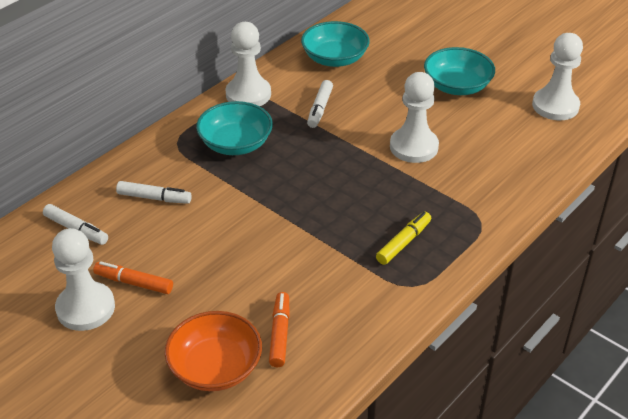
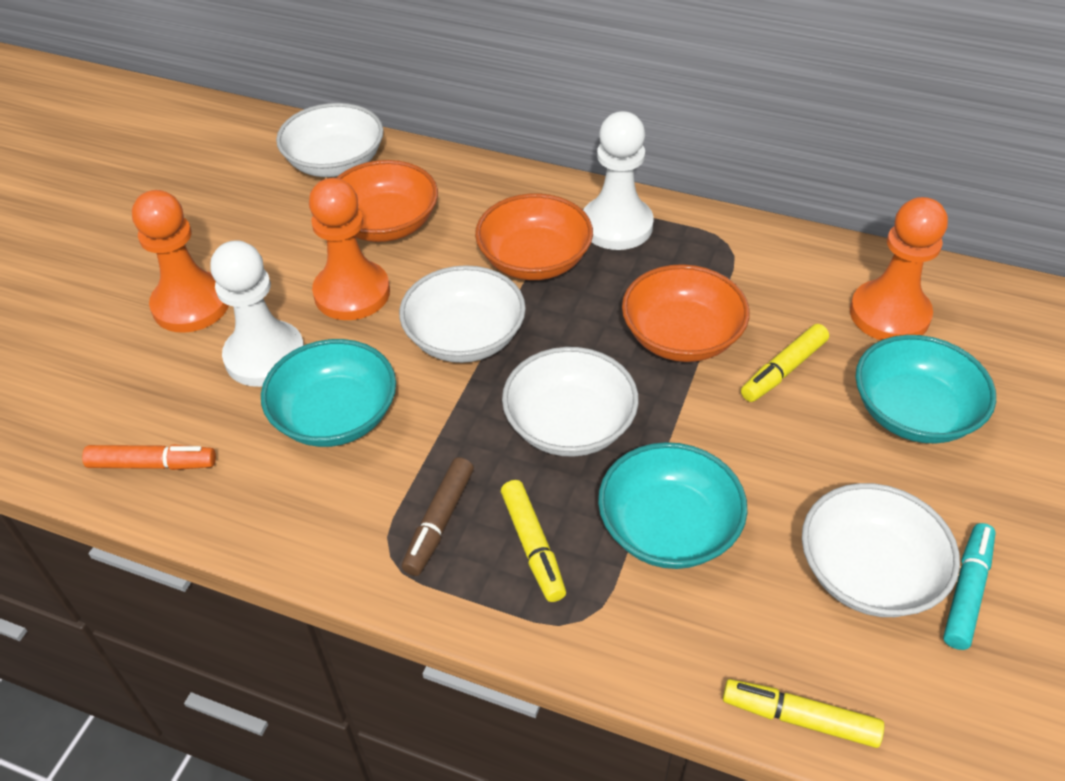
brown marker: none = 0 -> [402,457,474,576] = 1
orange bowl: [165,311,262,391] = 1 -> [337,160,438,242] [475,193,593,280] [622,264,750,362] = 3
orange marker: [93,261,173,294] [269,292,290,367] = 2 -> [82,444,216,470] = 1
orange pawn: none = 0 -> [132,190,229,333] [309,178,390,320] [850,197,948,340] = 3
turquoise marker: none = 0 -> [943,523,996,650] = 1
white bowl: none = 0 -> [276,103,384,177] [399,265,526,363] [502,347,639,457] [802,483,960,617] = 4
white marker: [43,204,108,245] [116,181,192,204] [307,80,333,128] = 3 -> none = 0
white pawn: [52,228,115,331] [225,22,271,106] [390,72,439,163] [532,33,583,120] = 4 -> [210,240,304,387] [583,111,654,250] = 2
yellow marker: [376,212,431,265] = 1 -> [501,480,566,602] [723,679,885,748] [741,324,829,402] = 3

